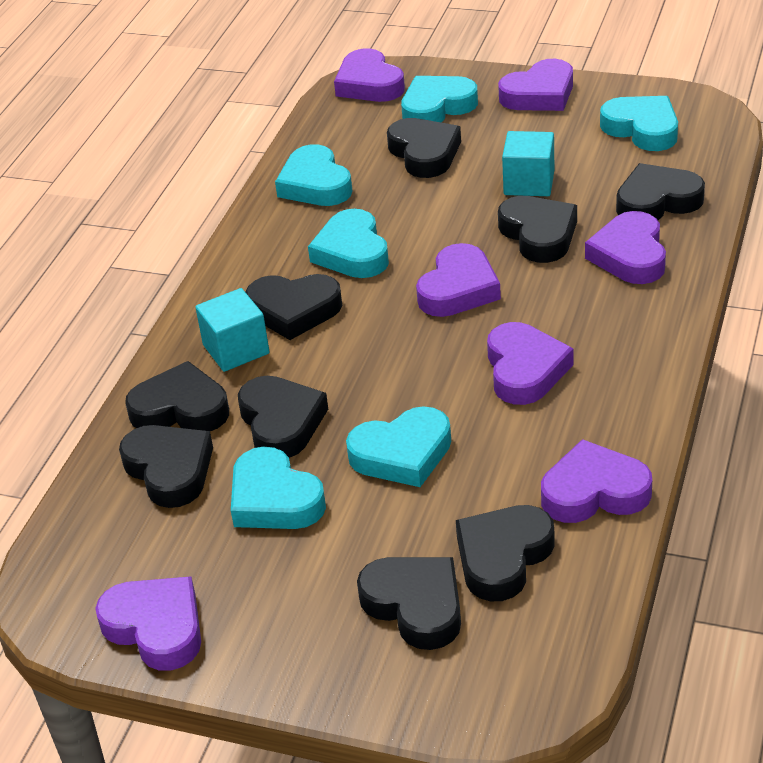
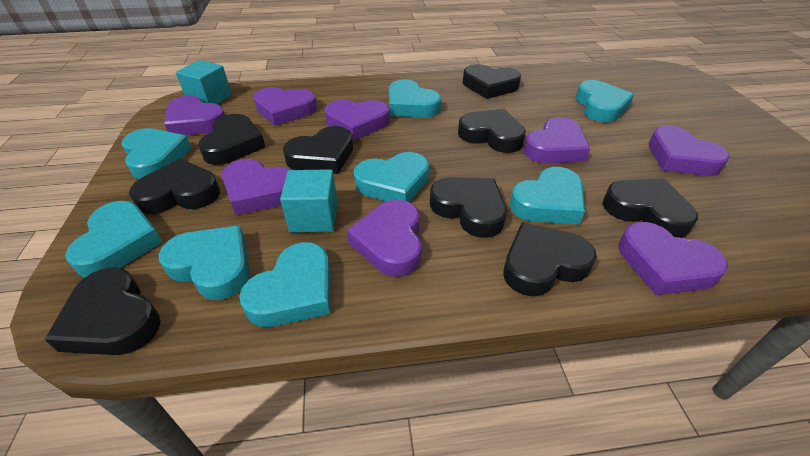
purple heart: [95,576,201,671] [334,48,405,102] [416,243,501,317] [487,322,574,405] [498,59,573,111] [541,439,652,523] [585,211,666,284] = 7 -> [164,95,225,135] [222,159,290,215] [253,87,317,126] [324,100,389,140] [347,199,422,277] [524,117,590,164] [618,222,728,295] [649,126,730,176] = 8
turquoise heart: [231,447,326,529] [275,144,353,206] [308,209,389,278] [346,406,451,487] [401,76,478,123] [600,96,678,151] = 6 -> [65,201,162,278] [121,128,192,179] [158,225,250,300] [239,242,330,327] [354,152,429,202] [389,79,441,118] [509,167,585,225] [576,80,634,123] = 8

